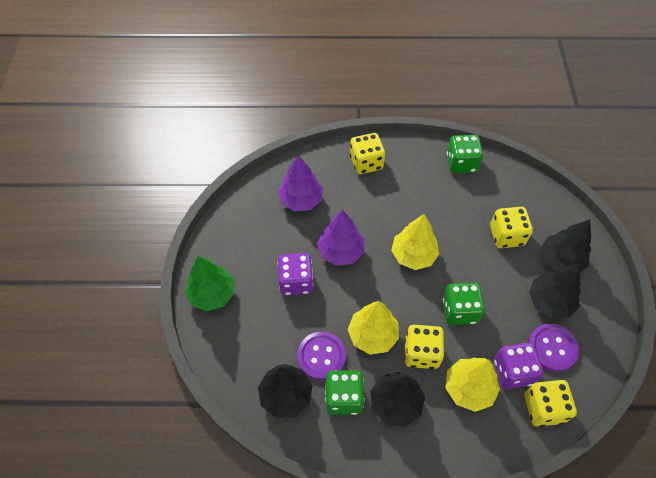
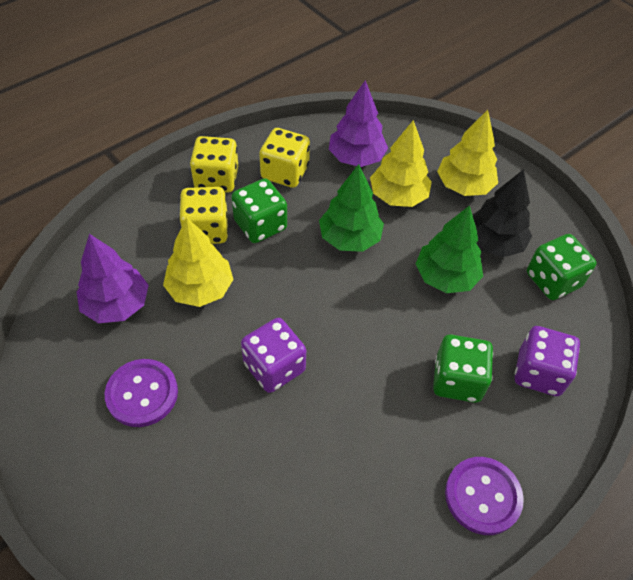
black tree: [258,364,313,418] [370,372,425,427] [529,264,581,318] [541,219,591,272] = 4 -> [473,169,532,257] = 1
green tree: [185,256,234,312] = 1 -> [319,164,384,252] [416,205,483,293] = 2
yellow dice: [350,133,385,174] [404,325,444,369] [490,207,533,248] [524,380,577,427] = 4 -> [179,187,228,244] [190,136,238,193] [259,128,310,188] = 3

